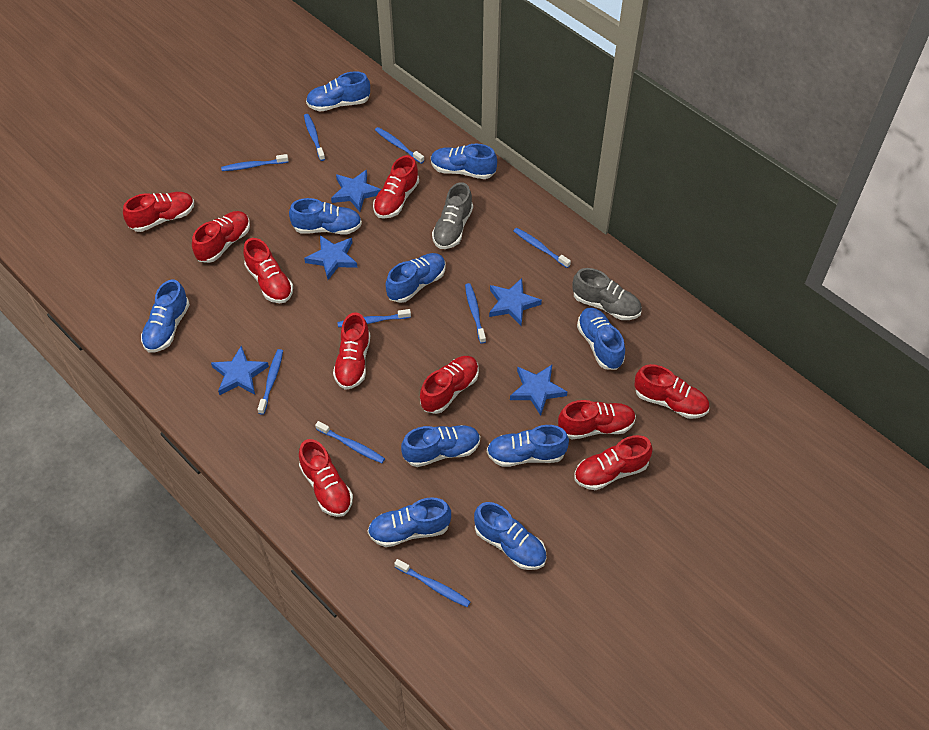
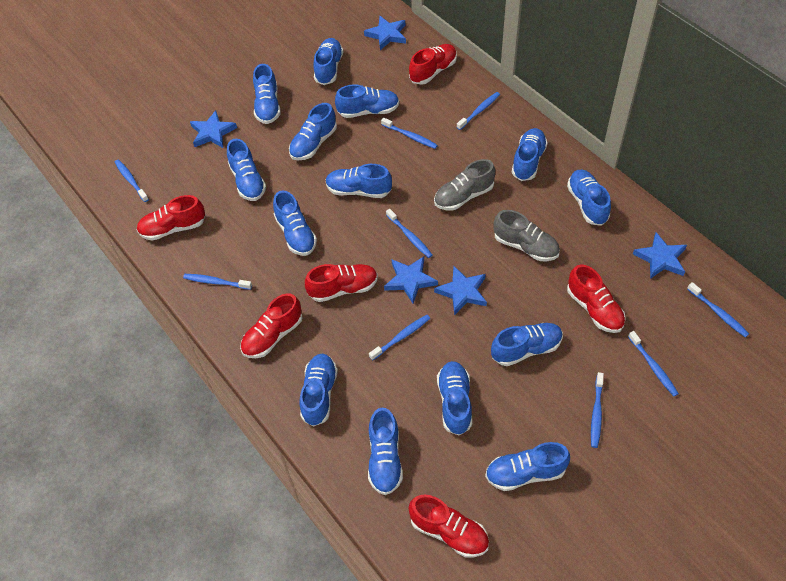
blue shoe: [141,280,190,353] [289,198,362,234] [306,71,370,112] [368,497,451,547] [386,253,446,303] [401,425,480,467] [431,144,497,179] [474,502,546,570] [487,425,569,467] [577,307,625,370] = 10 -> [227,139,266,201] [253,64,281,124] [273,190,317,256] [289,103,337,160] [300,353,338,427] [313,38,343,85] [325,164,392,198] [335,84,399,118] [368,408,403,495] [437,361,472,435] [485,442,570,491] [491,323,563,366] [512,128,548,181] [567,170,611,226] = 14
red shoe: [123,192,194,232] [192,211,250,263] [243,238,293,303] [299,439,353,517] [333,312,370,390] [373,155,419,219] [420,356,479,414] [558,400,636,440] [574,435,653,490] [634,364,709,419] = 10 -> [137,195,205,240] [240,293,303,358] [305,264,378,302] [408,495,489,558] [409,44,457,85] [567,265,626,333] = 6

